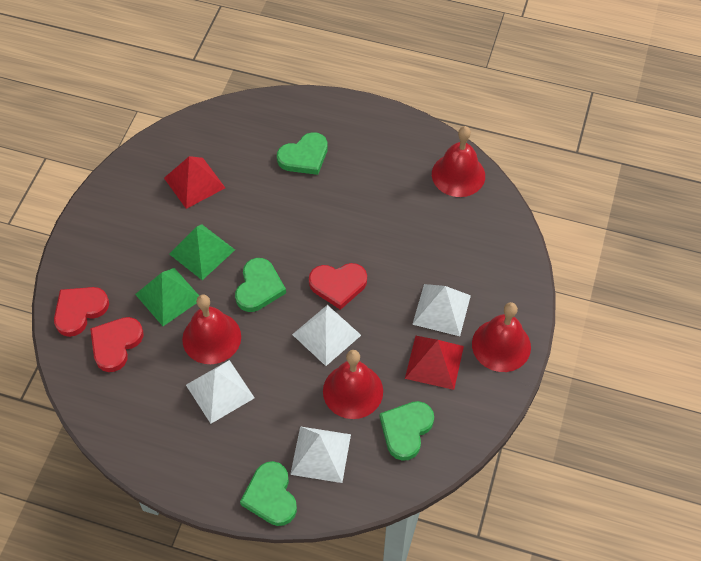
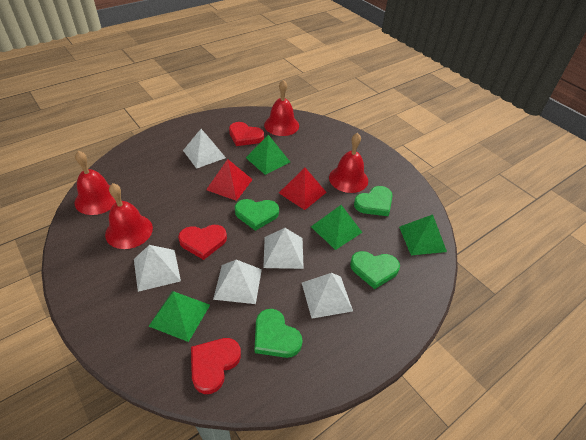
green pyramid: [135,268,199,326] [169,224,235,280] = 2 -> [149,291,210,342] [246,135,290,175] [311,205,363,250] [399,214,447,255] = 4
white pyramid: [186,360,255,424] [290,426,351,483] [292,305,361,366] [412,284,471,336] = 4 -> [134,245,181,292] [183,129,226,169] [213,260,262,304] [263,228,304,269] [302,273,353,319] = 5

